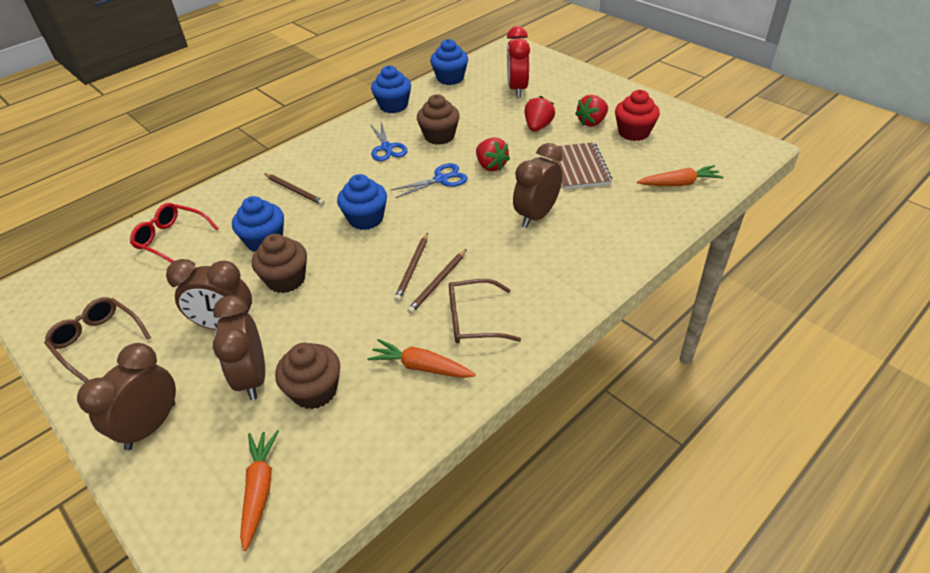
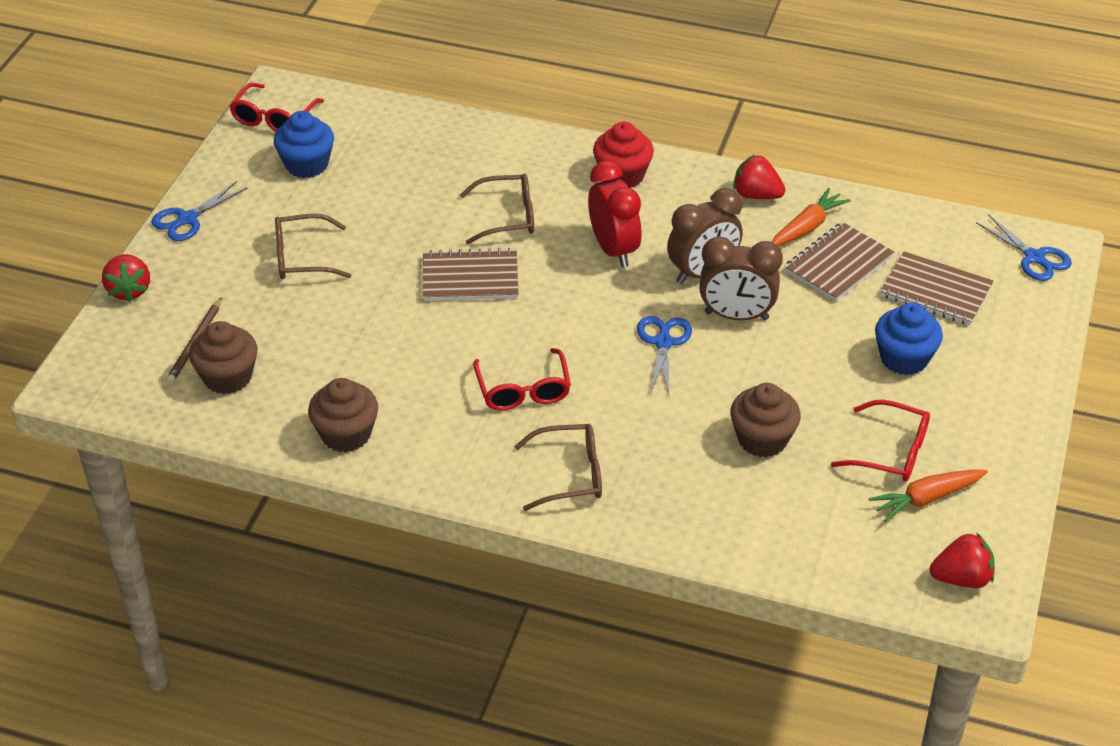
blue cupcake: [232,196,284,252] [337,174,387,230] [371,65,411,113] [430,39,468,85] = 4 -> [274,111,334,178] [875,303,943,375] = 2
blue scissors: [370,122,408,161] [390,163,468,198] = 2 -> [151,181,248,241] [637,316,692,394] [976,214,1072,281] = 3
brown clock: [77,343,176,451] [166,259,252,330] [213,295,265,400] [513,143,562,228] = 4 -> [667,188,743,284] [699,236,783,320] = 2
brown glasses: [44,297,151,383] [449,279,521,343] = 2 -> [275,214,352,279] [460,173,534,244] [514,424,602,511] = 3
brown notebook: [553,142,613,189] = 1 -> [422,248,518,301] [784,222,894,302] [880,251,993,325] = 3
brown pencil: [264,173,325,205] [394,232,428,302] [407,249,467,314] = 3 -> [166,297,222,383] = 1
orange carrot: [240,430,279,551] [367,339,476,378] [637,165,724,186] = 3 -> [772,188,851,246] [869,470,988,522] = 2
red glasses: [130,203,219,263] = 1 -> [229,83,324,132] [473,348,571,411] [831,400,930,482] = 3

